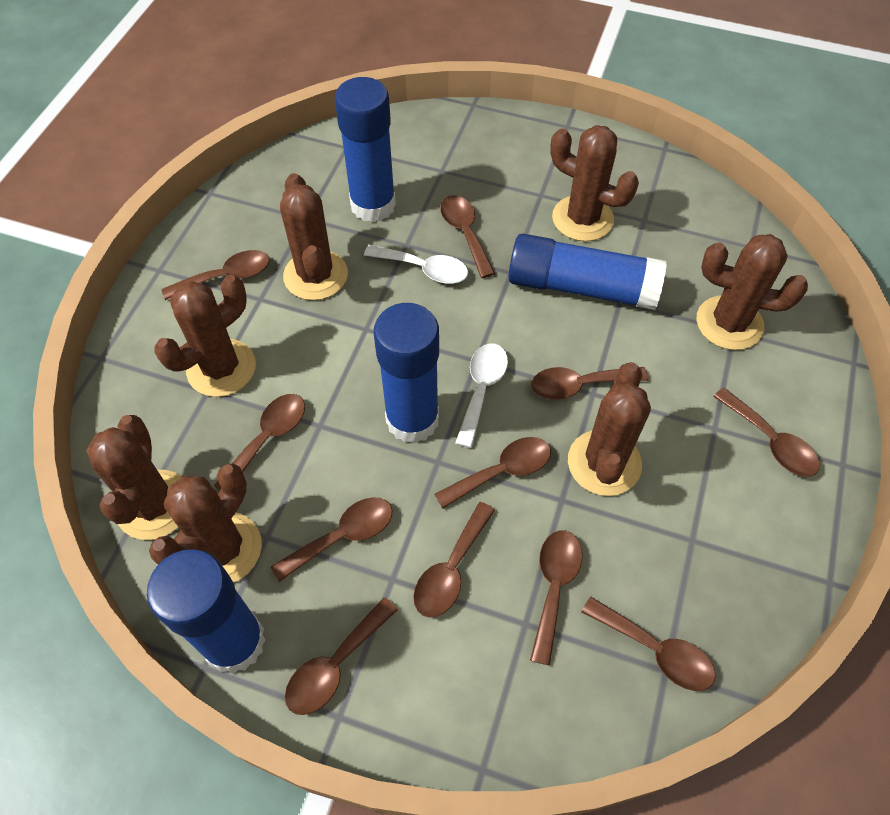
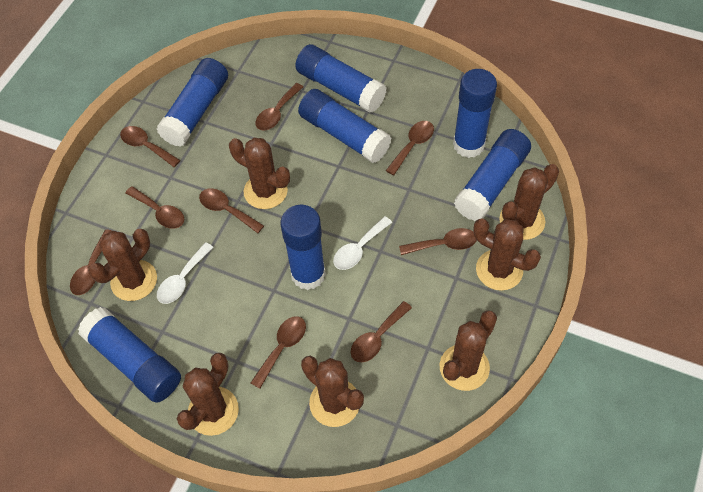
blue glue stick: [147,549,266,674] [335,77,396,223] [374,303,439,443] [509,234,667,310] = 4 -> [78,307,181,403] [156,58,228,147] [280,205,326,290] [295,44,387,113] [298,89,391,163] [453,69,497,158] [454,129,531,221] = 7
brown spoon: [161,250,270,300] [214,394,305,490] [271,497,393,582] [285,597,398,715] [413,502,495,618] [434,437,551,509] [440,195,495,278] [530,530,582,666] [531,367,648,400] [581,597,716,691] [713,388,820,477] = 11 -> [70,229,112,295] [120,126,181,167] [125,186,184,229] [199,188,264,233] [251,316,306,389] [255,83,303,131] [351,301,412,362] [386,121,434,175] [399,228,477,255] = 9

